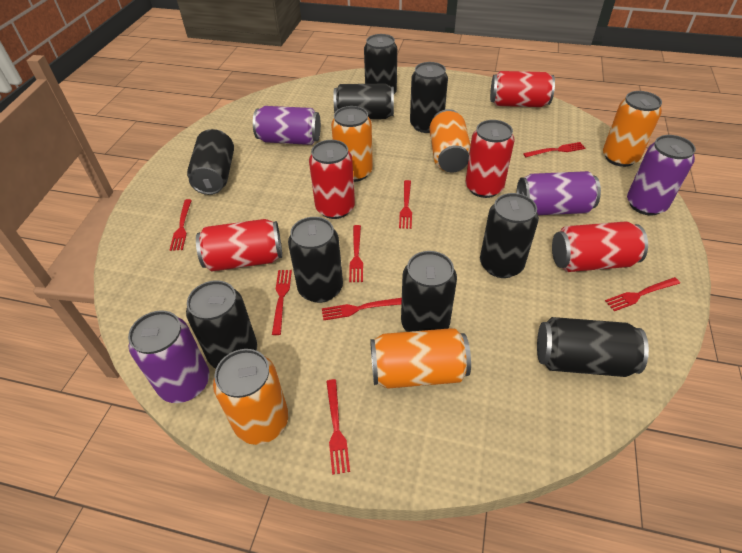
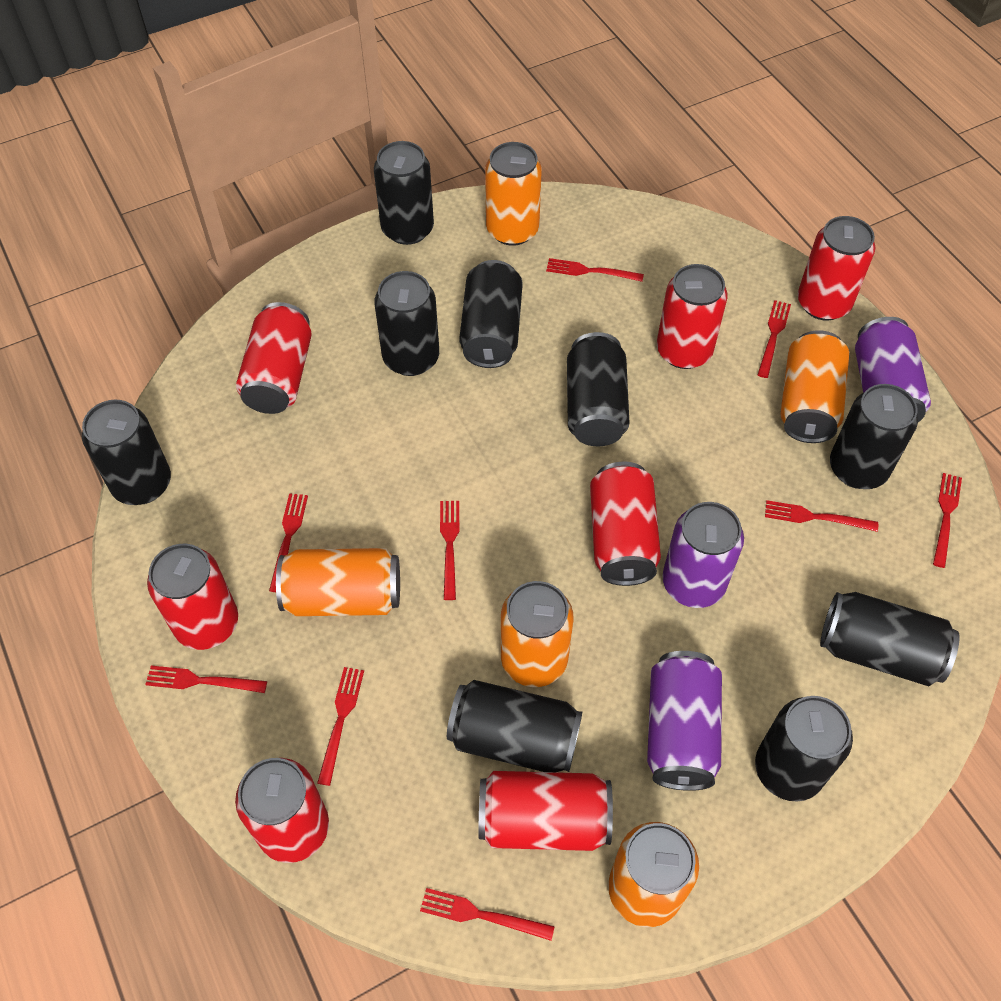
purple can: [128,311,209,403] [253,106,321,145] [516,171,601,215] [627,135,696,216] = 4 -> [647,651,722,791] [663,502,744,608] [855,317,931,422] = 3
red can: [196,219,282,271] [309,140,355,219] [466,120,515,198] [490,71,555,107] [552,221,648,272] = 5 -> [147,544,238,650] [235,758,329,863] [236,302,312,414] [479,771,613,851] [590,462,661,586] [657,264,727,369] [798,216,875,321] = 7
red fork: [170,199,192,251] [272,270,292,335] [322,298,402,321] [326,379,350,475] [349,225,363,282] [399,180,412,229] [523,142,586,157] [605,277,680,311] = 8 -> [145,666,267,693] [269,493,308,592] [317,667,364,786] [420,888,555,941] [440,501,460,600] [546,258,644,282] [758,300,791,378] [765,500,878,532] [933,473,962,568] = 9

